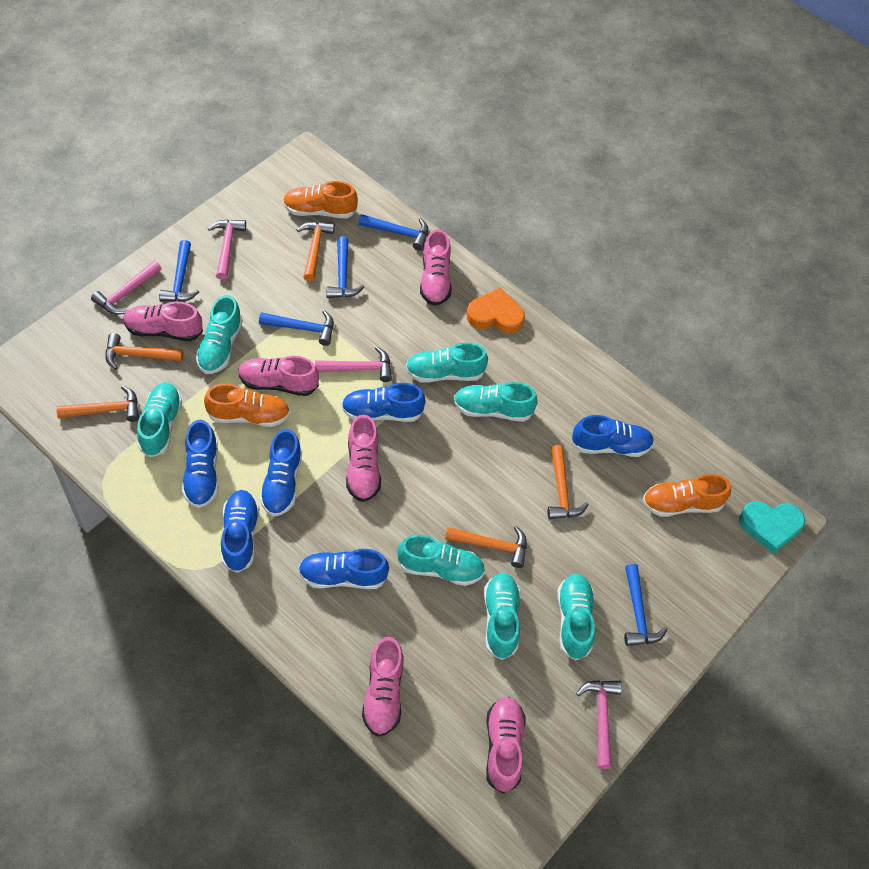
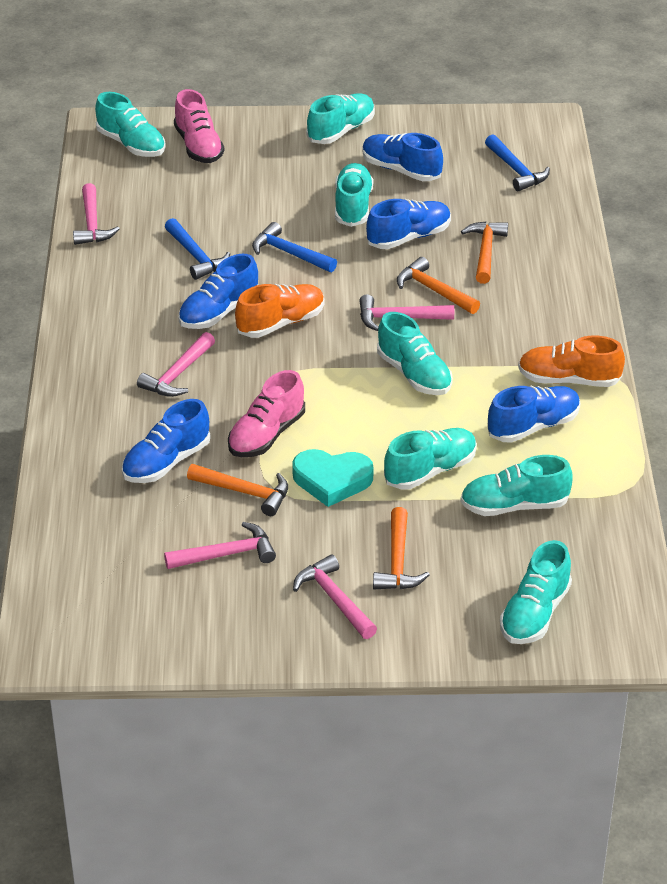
blue hammer: [159,240,199,302] [259,310,334,346] [327,237,364,298] [358,214,428,250] [624,564,668,646] = 5 -> [165,218,230,280] [252,222,337,272] [485,135,550,191] = 3
blue shoe: [182,420,219,508] [221,490,259,573] [260,429,302,516] [298,549,389,589] [341,383,426,422] [571,415,654,457] = 6 -> [122,399,211,483] [179,254,258,329] [362,133,443,181] [366,199,451,249] [487,386,580,443] = 5
orange hammer: [56,385,139,422] [105,333,183,370] [297,222,335,281] [445,526,527,568] [547,445,589,519] = 5 -> [187,464,288,516] [373,507,430,589] [397,257,480,314] [461,222,508,284] = 4
orange heart: [467,287,525,333] = 1 -> none = 0
orange shoe: [204,384,290,427] [283,181,358,218] [642,474,731,517] = 3 -> [235,284,325,338] [518,336,625,387] = 2
pink hammer: [91,260,162,314] [208,220,246,280] [315,346,392,382] [576,680,622,769] = 4 -> [73,183,120,245] [137,332,215,397] [164,522,276,569] [293,555,377,639] [359,294,454,331] = 5
pink shoe: [123,302,203,341] [238,356,319,396] [346,415,381,502] [362,637,404,737] [420,229,452,306] [486,697,526,793] = 6 -> [174,89,224,163] [228,370,305,457] = 2

